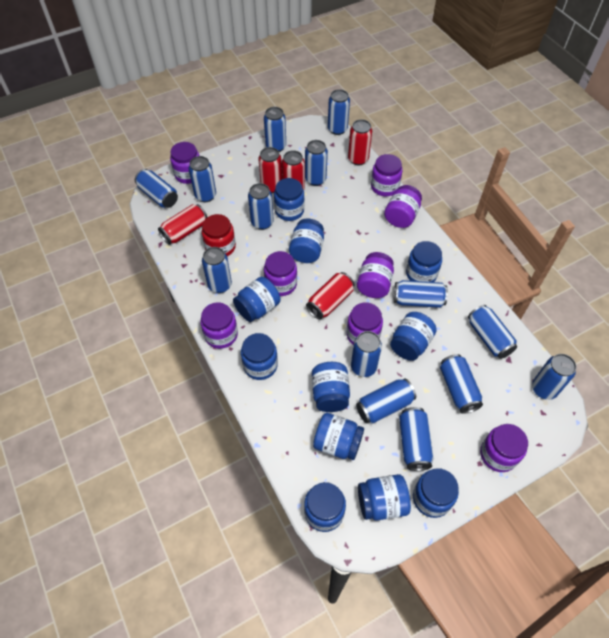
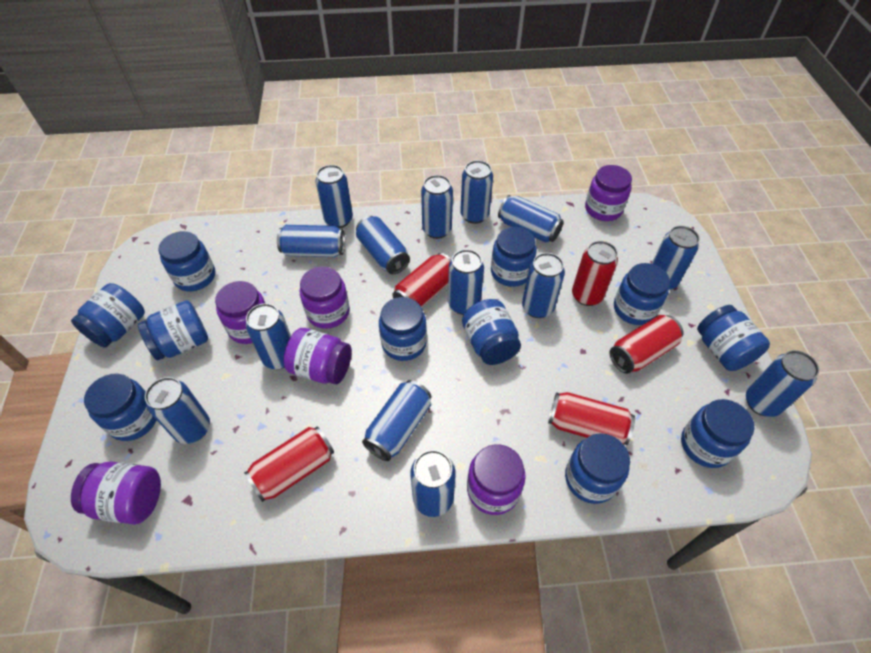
purple jar: [170,142,200,184] [200,302,238,349] [264,251,297,296] [347,302,383,345] [357,252,394,298] [371,154,402,196] [384,185,422,228] [480,424,528,472] = 8 -> [71,461,161,524] [215,281,265,344] [283,328,352,384] [300,266,350,329] [467,444,526,515] [585,165,632,221] = 6
red jar: [202,214,236,256] = 1 -> none = 0

